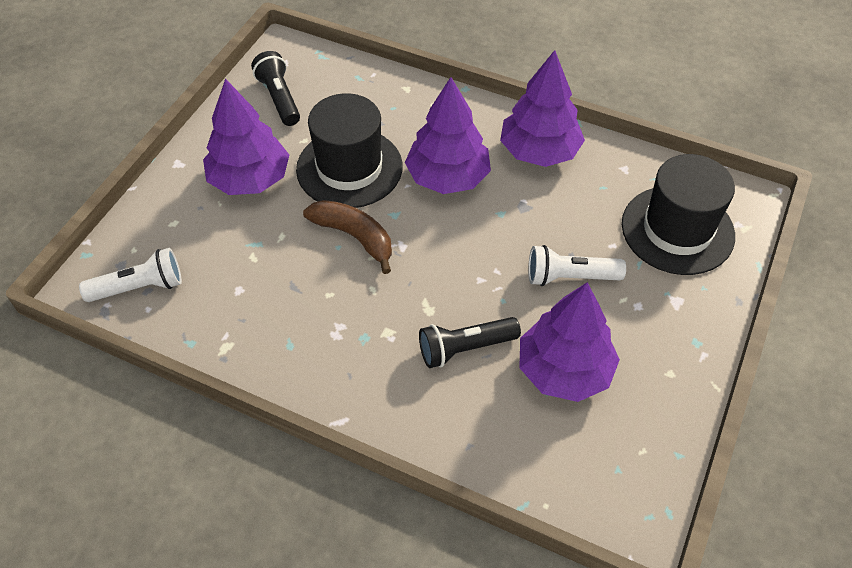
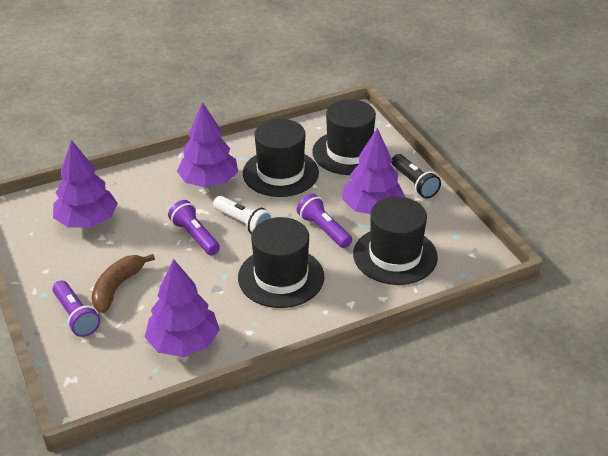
black flashlight: [251,51,300,126] [419,317,521,368] = 2 -> [392,154,441,198] = 1
black hat: [296,93,403,208] [622,154,735,275] = 2 -> [238,217,324,308] [243,119,319,197] [312,99,376,175] [353,197,438,285] = 4
purple flashlight: none = 0 -> [52,280,101,337] [168,200,220,255] [297,194,352,248] = 3
white flashlight: [79,248,182,302] [528,245,626,286] = 2 -> [213,196,273,234] = 1

